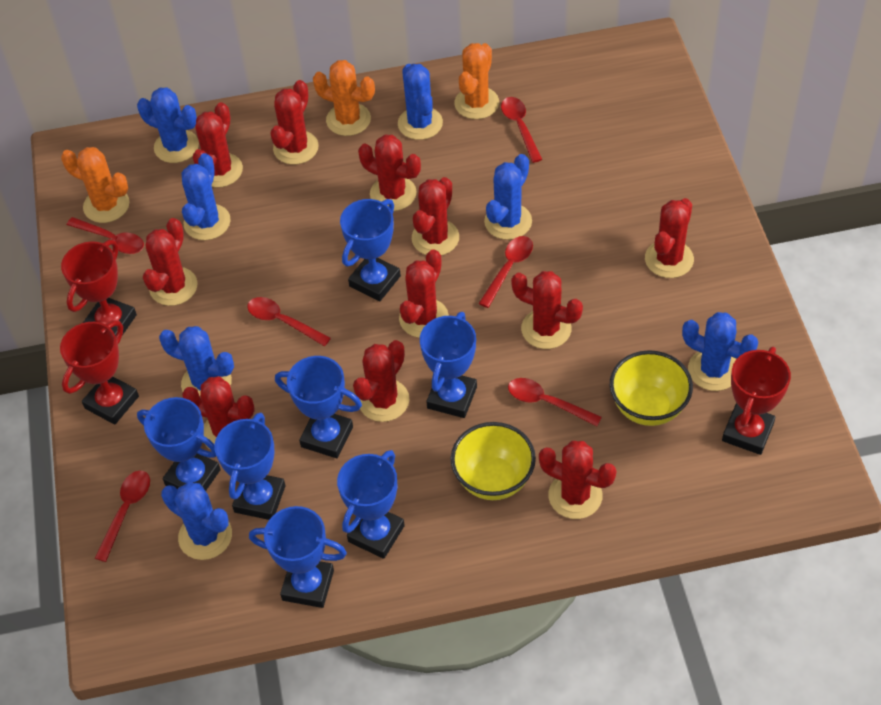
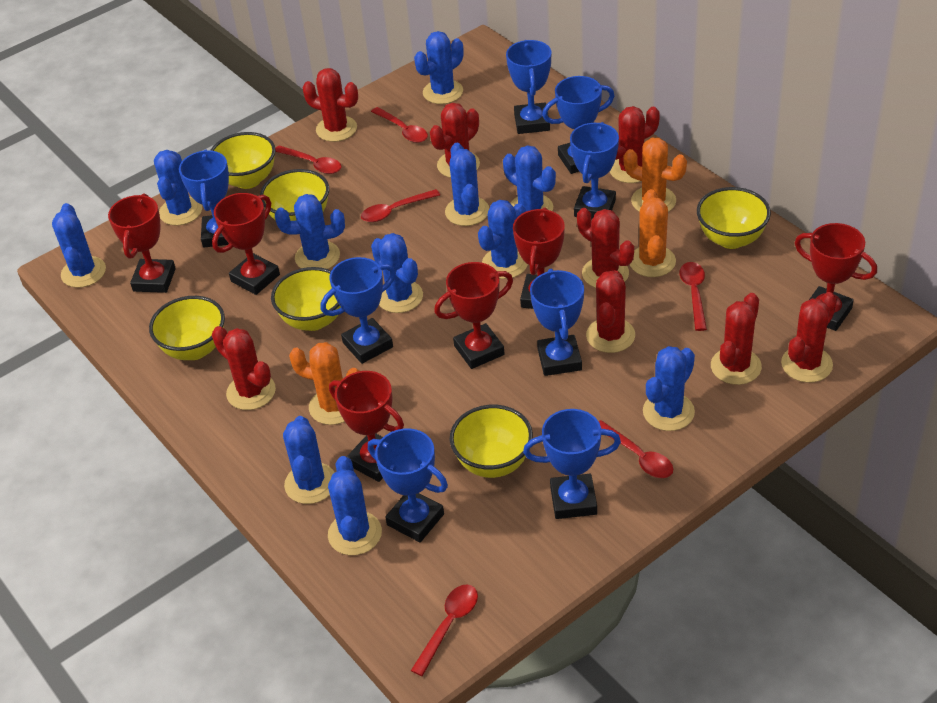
blue cactus: [137,88,199,163] [159,326,234,396] [161,482,232,560] [182,153,231,240] [398,64,443,140] [484,154,532,240] [682,312,758,391] = 7 -> [52,203,106,288] [154,150,202,226] [275,194,345,269] [283,416,335,504] [328,456,382,555] [371,233,423,313] [414,31,464,104] [445,143,489,226] [478,200,528,279] [503,145,556,211] [643,346,695,431] = 11
blue trophy: [137,397,221,491] [214,413,285,520] [249,506,347,608] [275,356,362,458] [337,450,405,559] [340,199,401,301] [420,312,477,418] = 7 -> [179,150,229,248] [321,257,396,364] [368,428,448,542] [506,40,551,134] [523,409,621,519] [530,269,584,376] [542,76,615,174] [570,122,619,219] = 8
red cactus: [143,218,198,306] [182,377,255,450] [193,102,243,188] [270,80,319,165] [353,340,409,422] [358,134,421,211] [399,249,449,338] [412,177,459,256] [511,271,583,349] [539,441,616,519] [645,198,694,278] = 11 -> [212,326,276,410] [302,68,358,142] [430,103,480,178] [577,208,634,288] [586,270,635,353] [610,106,660,183] [711,293,762,385] [781,292,837,383] = 8
red trophy: [60,320,139,425] [61,240,137,336] [722,347,791,455] = 3 -> [108,194,176,293] [212,193,280,295] [329,371,404,482] [434,262,513,369] [513,207,565,309] [795,223,877,331] = 6
yellow bowl: [451,422,536,500] [610,350,693,426] = 2 -> [149,296,225,360] [210,132,276,189] [260,169,329,221] [271,267,341,331] [450,405,533,478] [697,187,771,249] = 6

